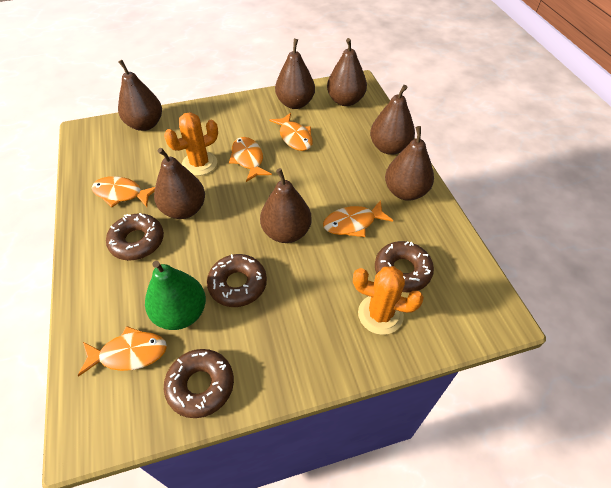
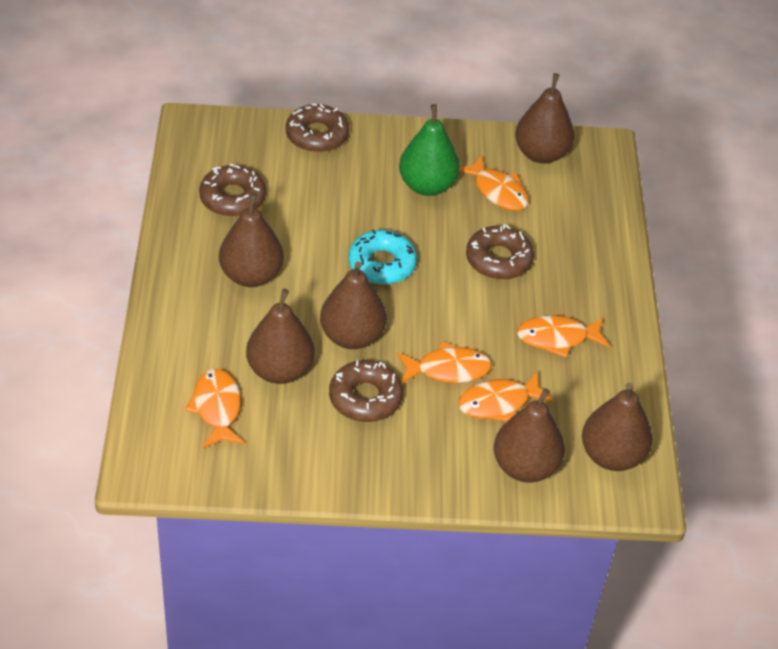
brown pear: [118,60,162,131] [154,148,205,219] [260,168,312,243] [275,39,315,109] [327,38,367,106] [370,85,415,155] [385,126,434,201] = 7 -> [219,193,284,287] [246,289,314,384] [320,261,386,349] [494,388,565,483] [515,73,574,164] [582,383,653,471] = 6
orange cactus: [164,112,218,176] [353,266,424,335] = 2 -> none = 0
turquoise donut: none = 0 -> [348,229,417,284] = 1

